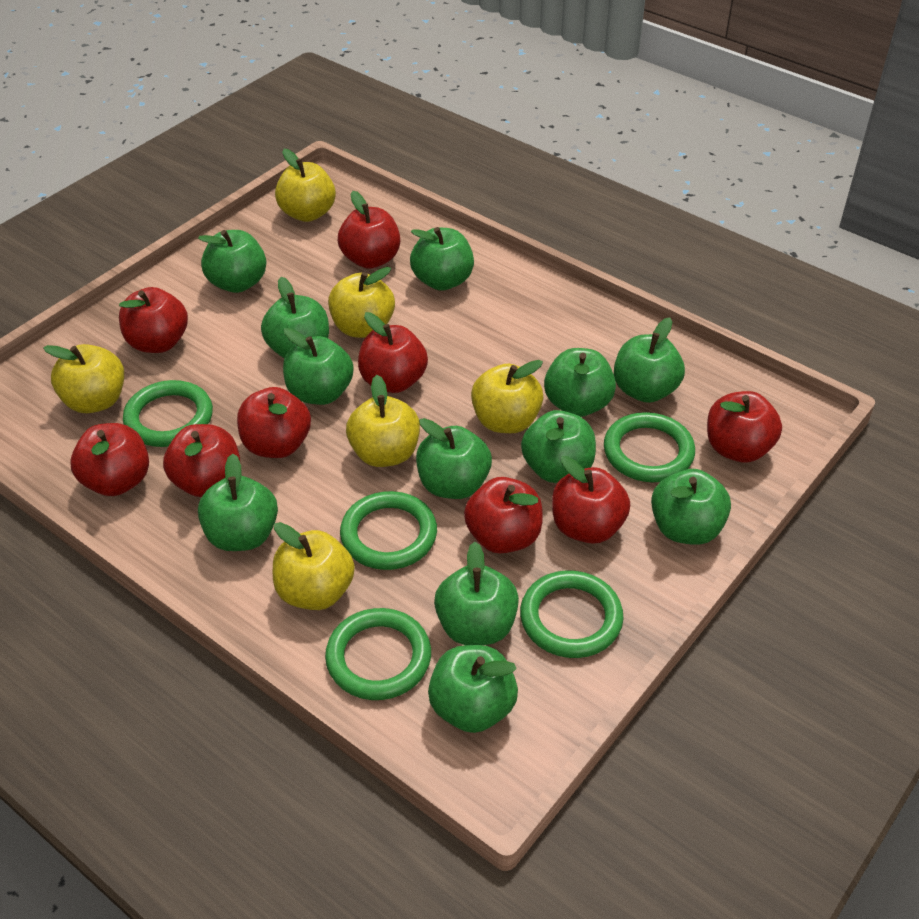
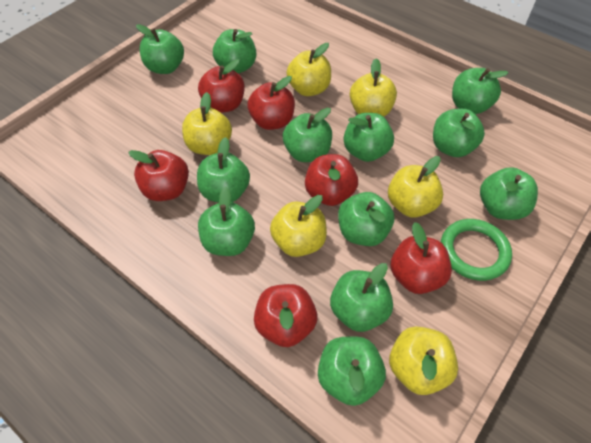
green ring: [123,380,213,447] [325,608,431,700] [340,491,437,570] [520,570,624,658] [604,412,695,482] = 5 -> [441,219,512,281] = 1
red apple: [70,423,149,496] [119,287,188,353] [163,424,240,497] [237,387,311,458] [338,191,400,269] [358,312,428,393] [464,477,543,554] [552,456,630,544] [707,391,782,463] = 9 -> [128,150,189,201] [198,59,245,113] [247,76,295,130] [254,284,317,347] [305,154,358,206] [390,222,452,294] = 6

